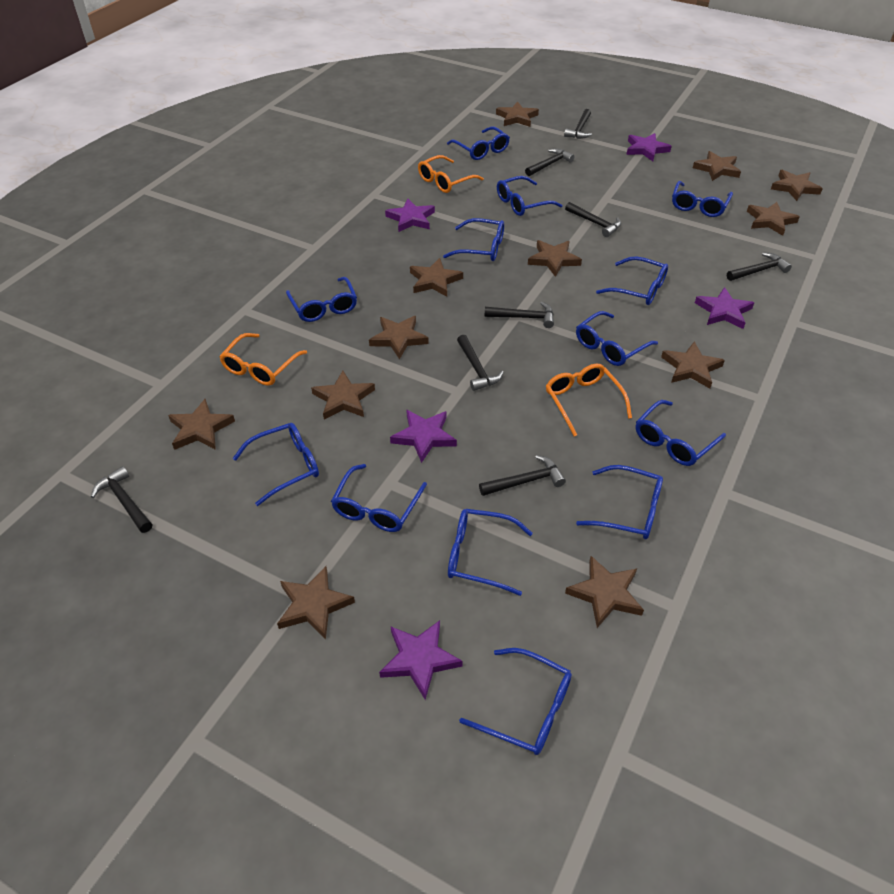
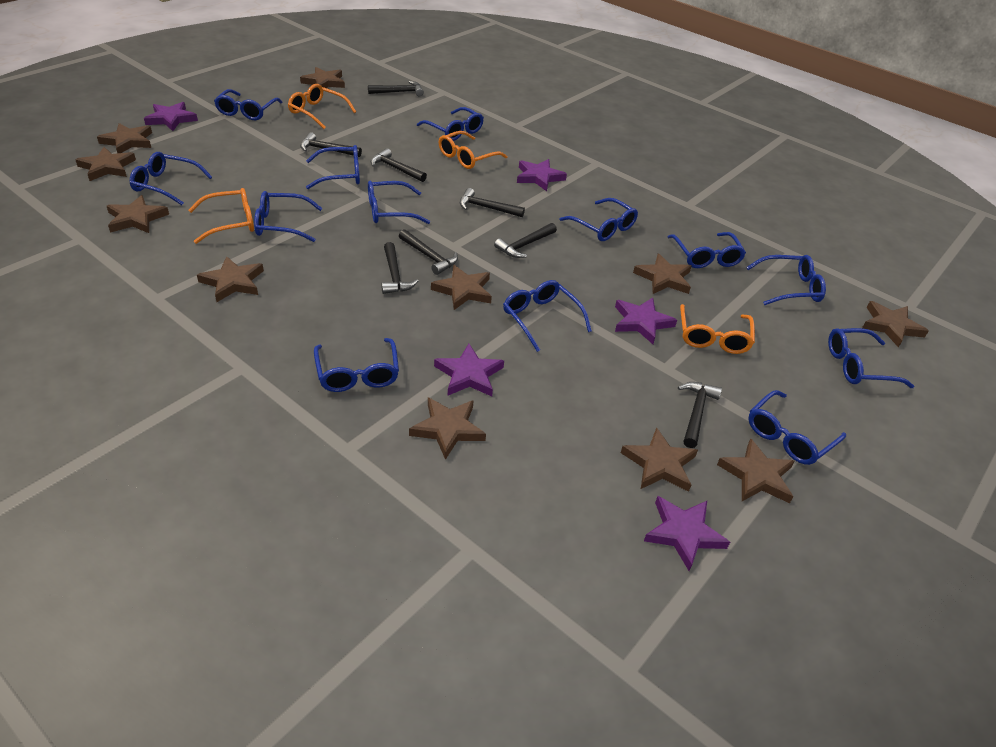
brown star: [168,399,235,450] [277,566,355,639] [311,371,375,420] [369,316,429,360] [410,258,463,297] [496,101,539,127] [528,240,582,277] [565,556,644,628] [661,341,725,389] [693,151,741,181] [747,202,800,236] [771,170,823,201] = 12 -> [75,147,136,181] [97,123,152,153] [107,195,169,233] [197,256,264,302] [300,67,345,88] [409,397,486,460] [431,265,492,310] [621,427,698,492] [633,253,691,294] [717,439,795,503] [862,301,929,348] = 11
orange glasses: [219,333,307,386] [418,155,484,193] [546,364,632,437] = 3 -> [189,188,254,244] [288,84,356,129] [439,131,508,169] [680,304,755,354] = 4

